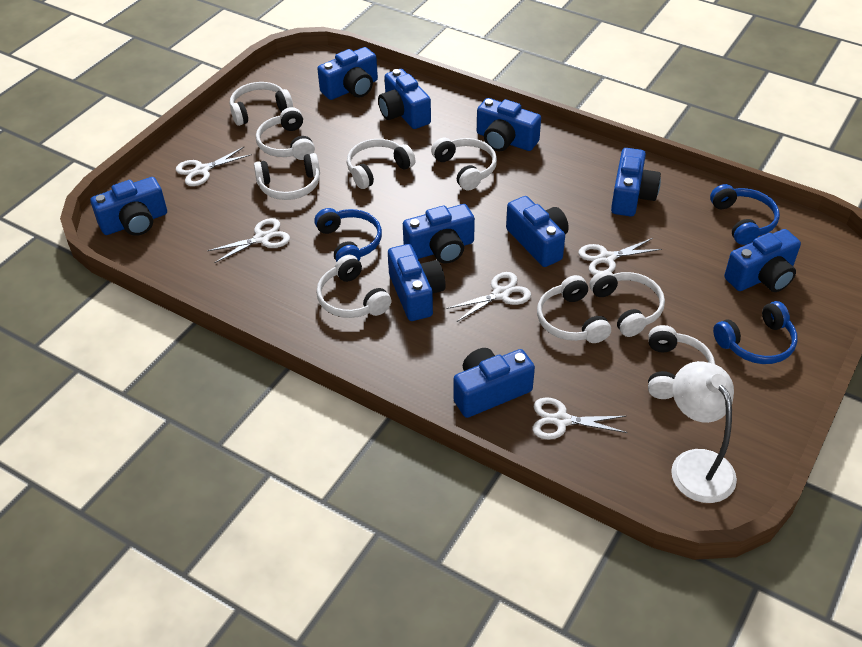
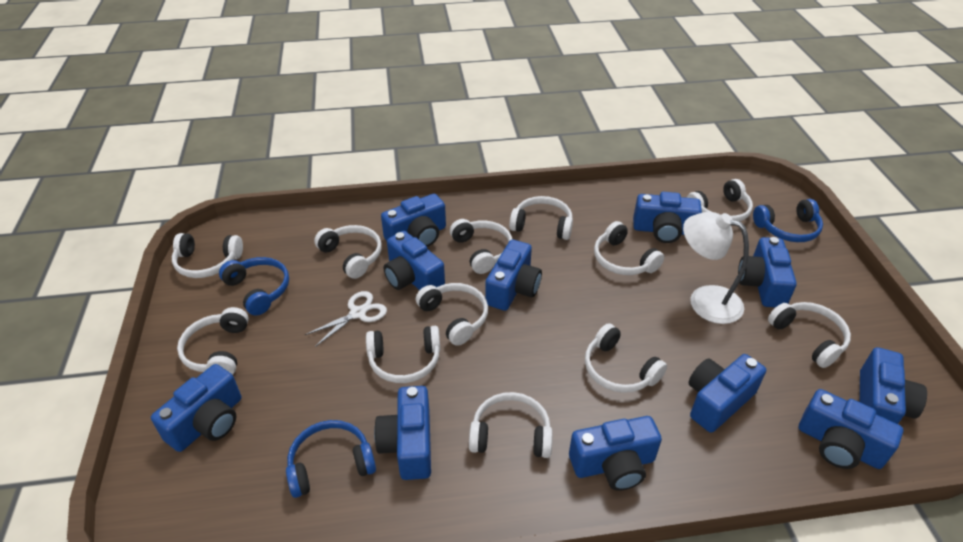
blue camera: [90,177,167,236] [317,47,378,100] [378,69,431,129] [388,244,446,321] [403,204,475,264] [453,348,535,418] [477,98,541,151] [506,196,569,267] [611,148,661,217] [724,229,801,292] = 10 -> [151,364,241,452] [374,386,431,480] [381,194,446,247] [384,231,445,290] [485,240,542,311] [569,416,662,491] [633,192,702,243] [689,354,766,433] [738,237,797,308] [799,389,903,469] [860,347,927,424] = 11
white headphones: [230,82,293,126] [254,153,320,200] [256,107,315,160] [316,255,392,318] [347,139,415,189] [431,138,497,191] [537,275,611,343] [589,270,665,337] [648,325,715,399] = 9 -> [172,233,243,278] [177,307,249,375] [314,225,382,279] [366,326,440,383] [416,283,488,346] [450,219,513,274] [469,392,553,458] [509,196,573,240] [585,323,667,393] [594,221,664,275] [687,179,753,222] [768,302,851,368] = 12
white scissors: [176,147,252,186] [207,218,290,263] [446,272,531,322] [533,397,627,440] [578,238,662,275] = 5 -> [305,291,387,347] = 1

